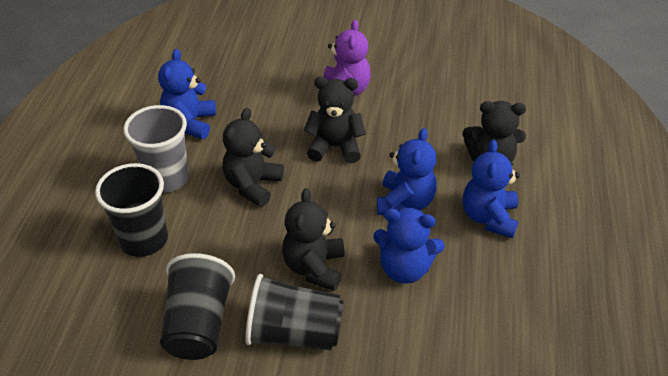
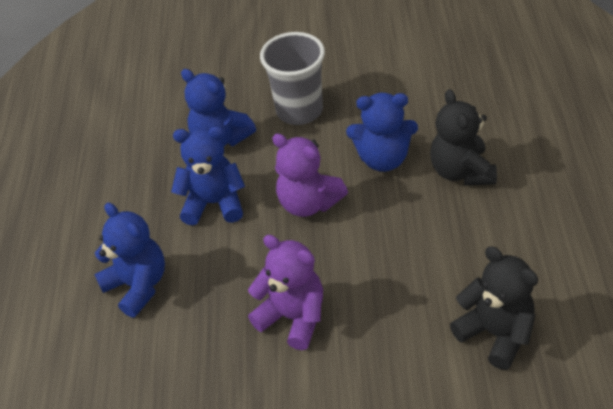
black cup: [95,163,168,257] [160,253,235,360] [245,274,344,350] = 3 -> none = 0
black teddy bear: [223,108,284,207] [282,188,345,291] [304,77,366,164] [463,101,526,161] = 4 -> [430,89,497,186] [450,246,538,370] = 2
purple teddy bear: [323,20,371,96] = 1 -> [248,235,323,350] [272,133,348,217] = 2

